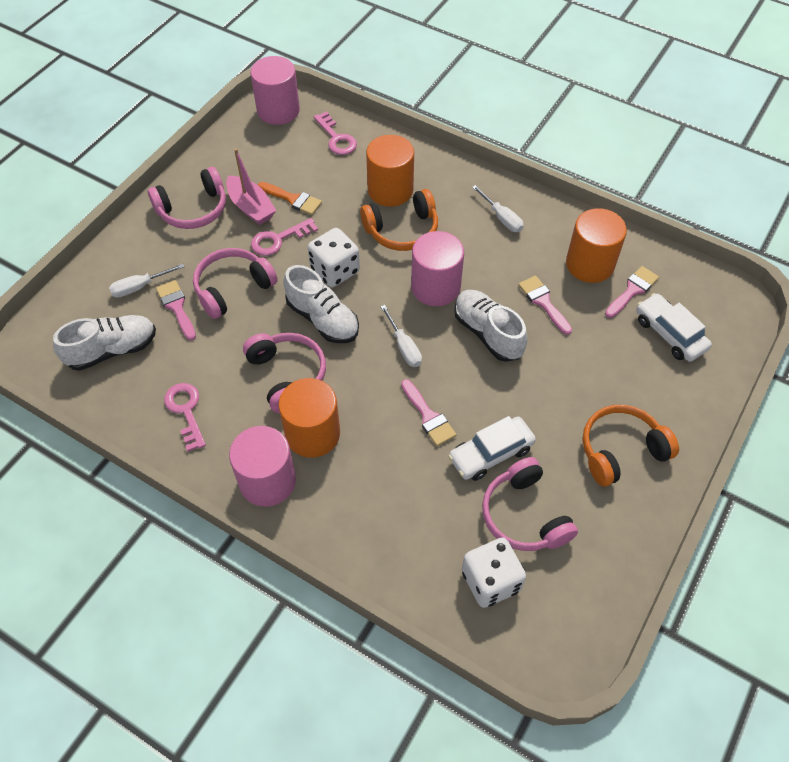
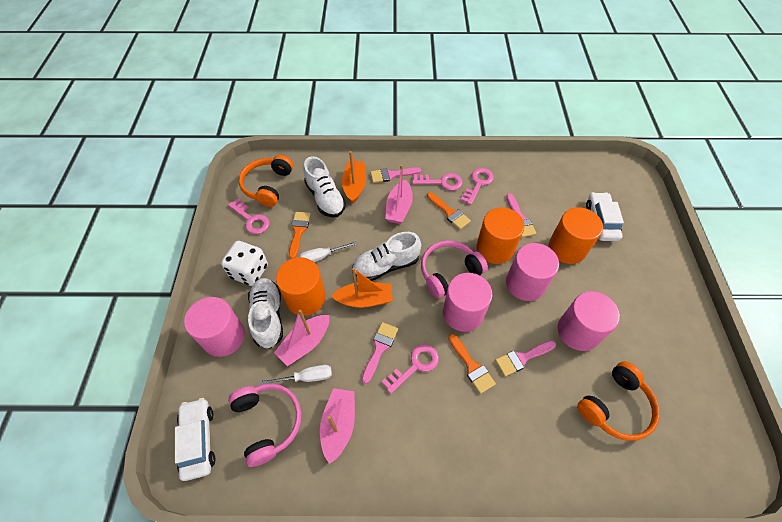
orange boat: none = 0 -> [331,268,393,308] [342,151,366,204] = 2
orange brush: [258,182,322,215] = 1 -> [289,212,311,259] [427,192,471,230] [448,334,496,394] = 3
pink boat: [226,148,276,225] = 1 -> [274,309,329,366] [320,388,355,464] [385,165,413,224] = 3
pink cylinder: [229,426,296,507] [250,56,300,125] [411,231,464,306] = 3 -> [184,297,245,357] [443,273,492,332] [506,243,559,301] [557,291,620,351] = 4
pink headphones: [148,167,226,229] [193,248,278,319] [243,333,326,413] [482,457,578,551] = 4 -> [228,383,301,467] [421,240,488,299] = 2
pink key: [164,383,206,452] [251,218,318,256] [314,111,357,155] = 3 -> [228,198,269,234] [382,344,439,394] [412,173,463,190] [461,168,494,205] = 4
white dice: [308,228,360,287] [462,537,526,608] = 2 -> [221,241,268,286] = 1
white screwdriver: [109,264,185,298] [380,305,422,367] [472,185,524,232] = 3 -> [262,365,332,384] [299,241,357,262] = 2

